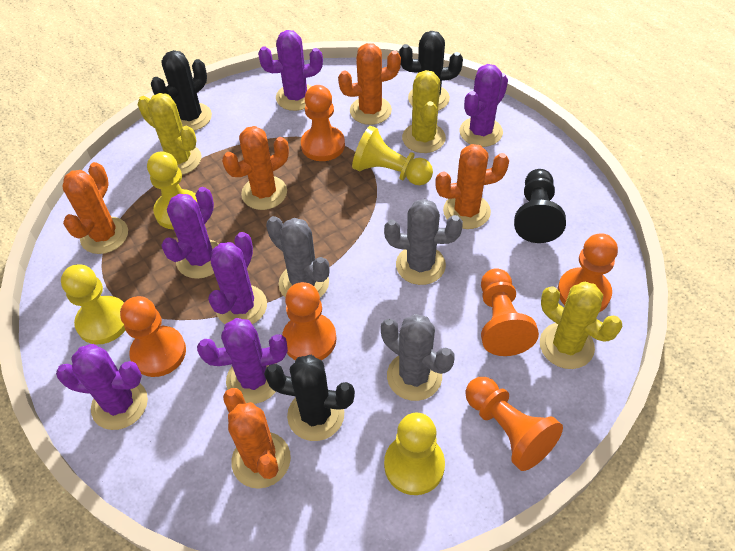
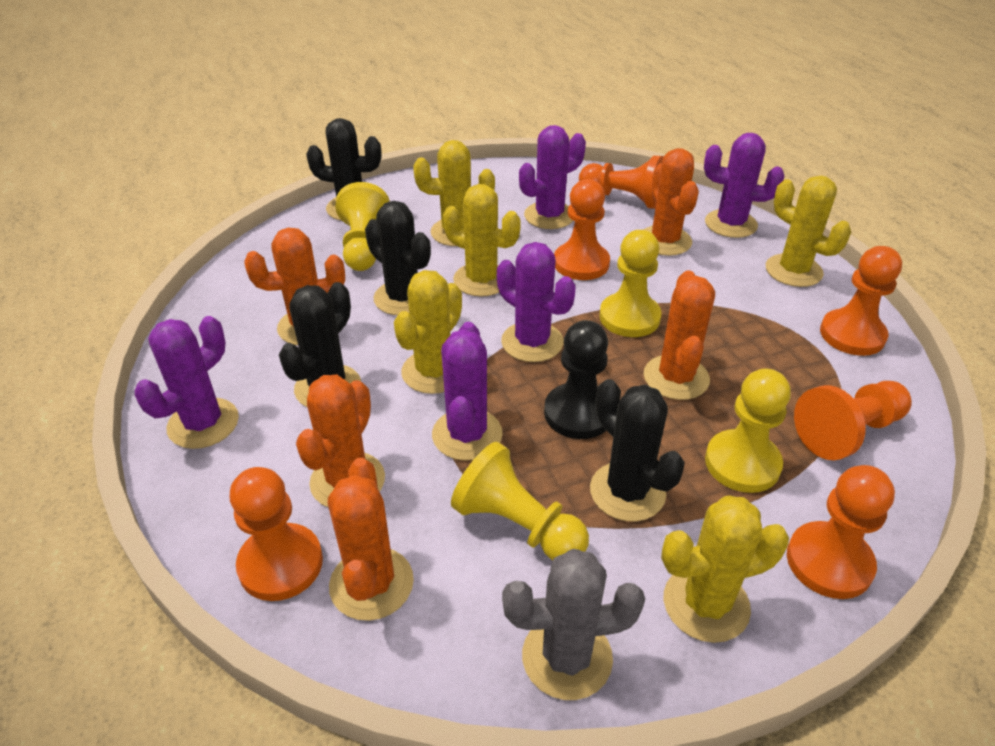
black cactus: [151,50,212,131] [264,355,355,441] [399,31,463,111] = 3 -> [279,282,361,408] [306,118,381,221] [365,201,431,315] [590,379,685,522] = 4
grey cactus: [266,216,330,298] [381,314,454,401] [384,199,463,285] = 3 -> [502,549,645,700] = 1
purple cactus: [56,344,148,430] [161,187,219,279] [197,318,288,404] [208,232,267,324] [258,30,323,111] [460,64,508,147] = 6 -> [135,316,239,449] [432,322,503,461] [497,242,576,362] [519,125,586,229] [704,133,784,238] = 5
yellow cactus: [138,93,202,175] [402,70,446,153] [540,282,622,369] = 3 -> [394,270,462,394] [413,140,495,246] [443,184,521,297] [661,495,789,643] [766,176,851,287] = 5

